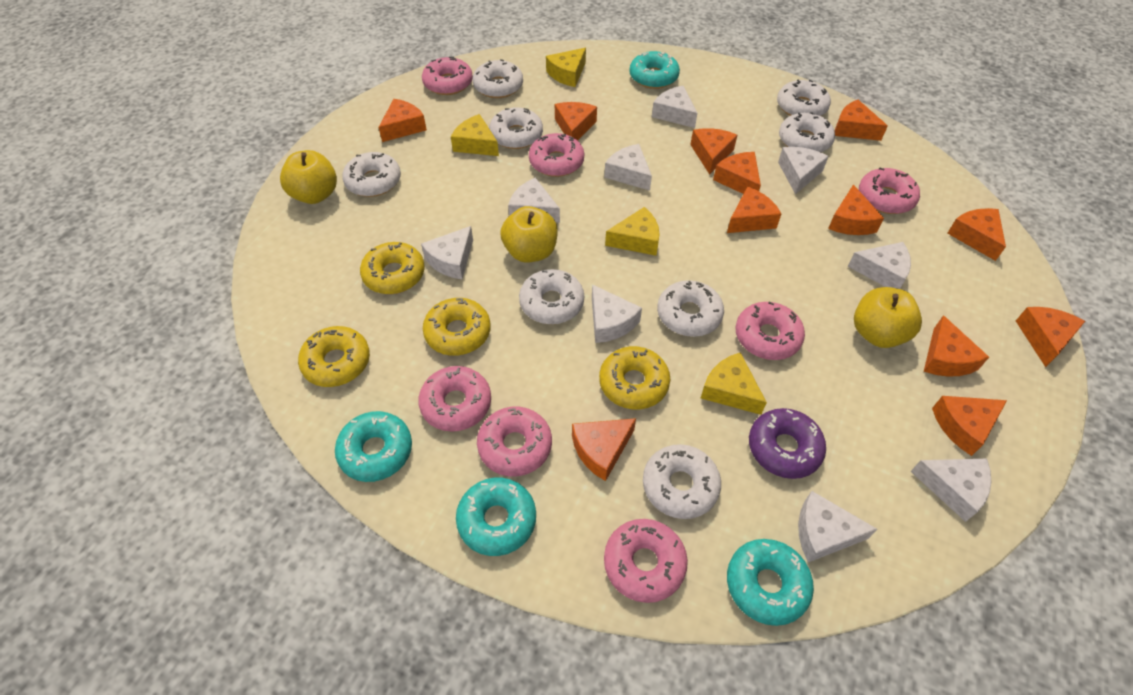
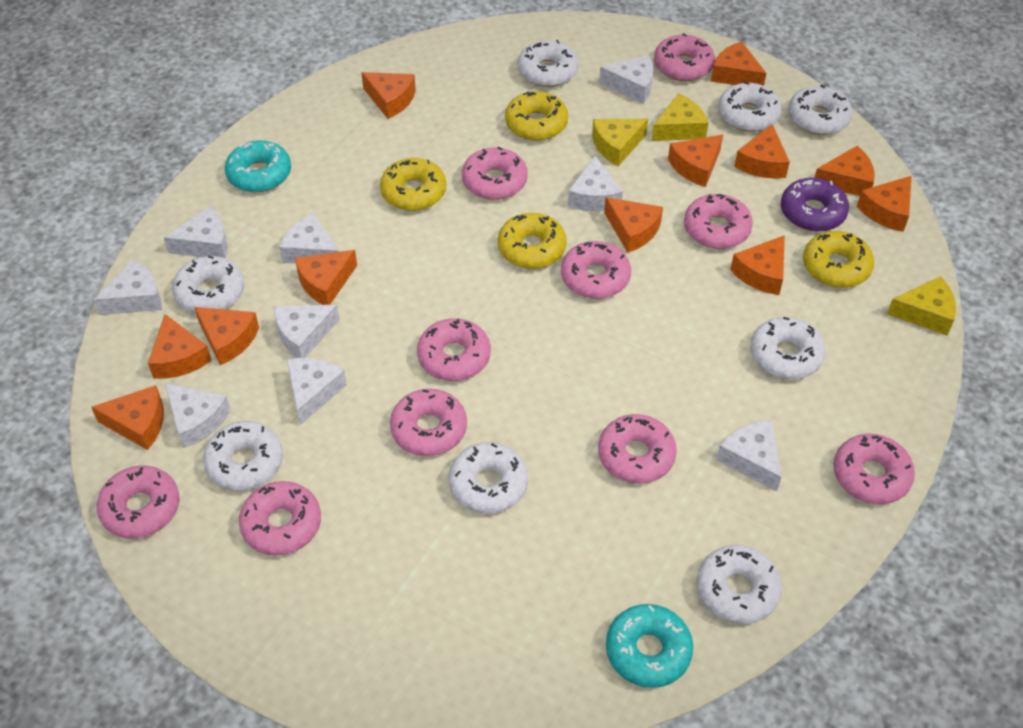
pink donut: [418,366,491,432] [422,57,473,95] [477,407,552,476] [529,133,584,177] [604,519,688,603] [736,302,805,360] [859,168,920,214] = 7 -> [97,466,180,539] [239,481,321,556] [390,389,467,456] [417,318,491,381] [462,147,528,200] [561,241,631,299] [598,414,677,483] [654,33,715,81] [684,194,753,249] [833,434,915,504] = 10
turquoise donut: [335,411,412,482] [456,478,536,556] [629,51,680,89] [727,539,814,626] = 4 -> [225,140,291,192] [606,604,693,688] = 2
yellow apple: [280,150,337,204] [500,206,558,263] [854,287,922,348] = 3 -> none = 0
yellow cheese: [451,114,499,156] [546,48,586,87] [605,207,660,256] [701,352,767,415] = 4 -> [592,119,648,166] [652,93,708,141] [887,276,956,335] = 3

